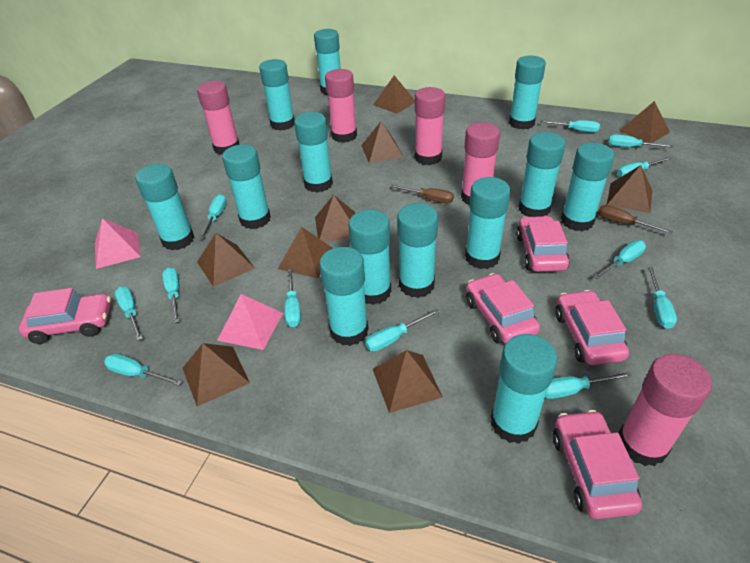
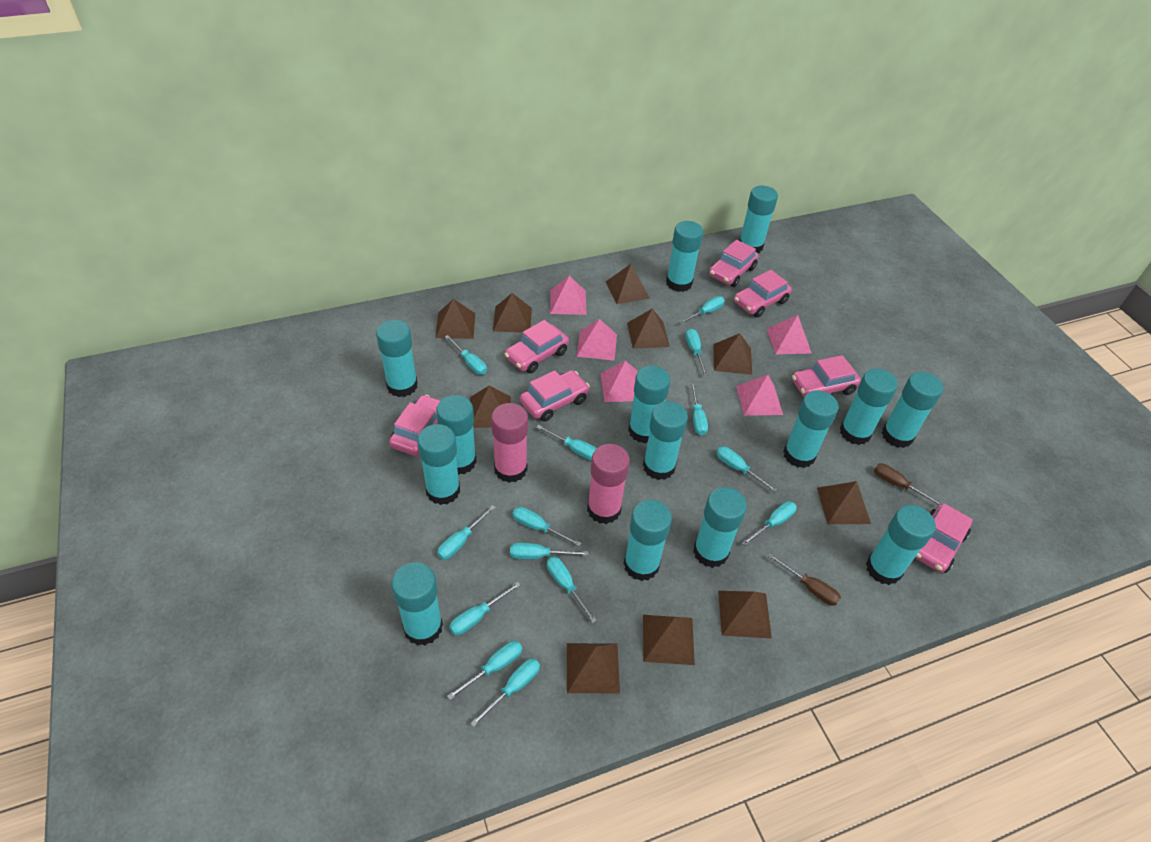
brown pyramid: [183,343,250,407] [197,233,255,287] [278,227,333,278] [315,195,355,242] [361,122,404,163] [373,75,415,114] [373,350,443,413] [607,165,652,213] [619,101,670,143] = 9 -> [435,299,475,339] [470,386,511,428] [493,293,532,333] [567,643,620,693] [606,264,650,304] [627,308,670,349] [643,615,695,665] [714,333,752,375] [718,591,772,639] [817,481,871,524] = 10
pink car: [19,288,111,344] [466,273,540,344] [516,216,570,272] [552,410,642,519] [555,290,629,365] = 5 -> [389,395,441,456] [505,320,569,373] [520,370,590,422] [709,240,759,287] [734,270,792,317] [792,355,861,397] [915,503,973,573] = 7
pink glue stick: [197,81,240,155] [325,69,357,143] [415,87,445,165] [461,122,500,204] [619,354,712,466] = 5 -> [491,403,528,483] [587,444,630,524] = 2
pink pyramid: [95,218,141,269] [217,294,283,350] = 2 -> [550,276,587,315] [576,319,617,361] [600,361,638,402] [736,375,783,416] [767,315,812,354] = 5
turquoise glue stick: [135,164,194,250] [222,144,271,229] [259,59,295,131] [294,112,333,192] [314,29,341,95] [319,247,369,346] [348,210,391,305] [397,203,438,298] [465,177,510,269] [491,334,558,444] [509,56,546,130] [519,132,566,217] [561,143,615,231] = 13 -> [376,320,418,397] [391,562,443,646] [417,424,460,505] [436,395,477,475] [623,500,672,581] [628,366,670,443] [643,401,688,480] [666,221,703,292] [693,487,747,568] [739,186,778,253] [783,391,839,468] [840,369,898,445] [866,505,936,585] [882,372,943,448] = 14
turquoise screwdriver: [104,353,182,386] [115,286,143,340] [162,267,180,323] [199,194,227,239] [285,268,301,327] [365,309,439,352] [540,120,600,132] [545,372,632,399] [593,240,646,279] [608,134,673,148] [617,157,672,177] [648,267,677,329] = 12 -> [437,505,496,560] [445,335,487,375] [447,641,522,700] [449,582,520,635] [471,658,540,727] [510,543,589,559] [513,507,582,547] [536,425,597,460] [547,557,597,623] [679,296,725,325] [686,329,708,376] [691,383,708,436] [716,447,778,492] [742,501,797,546] = 14

